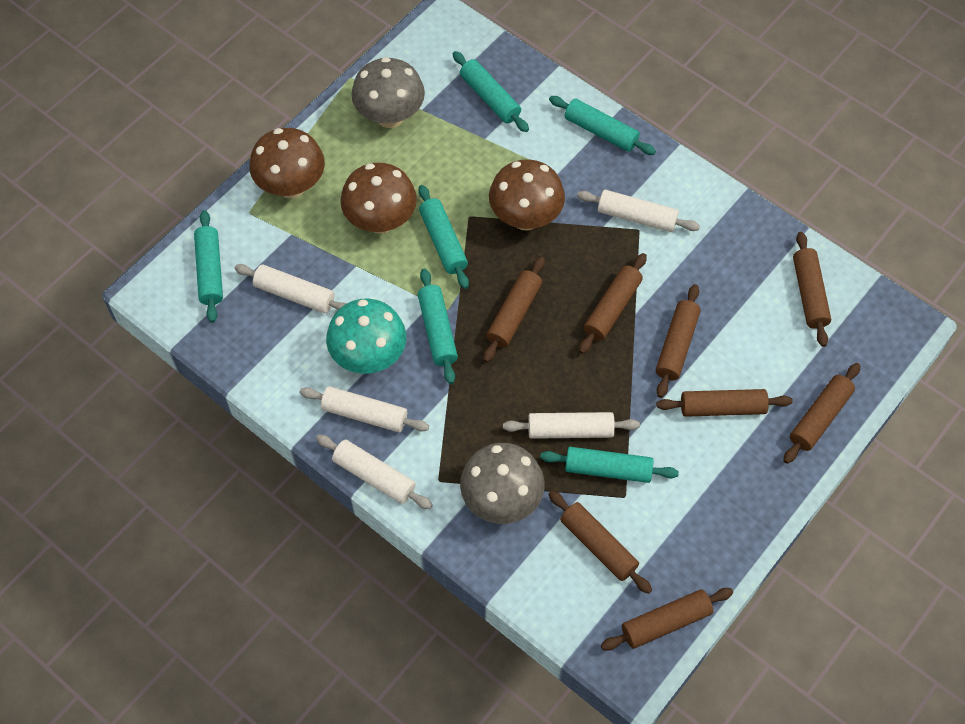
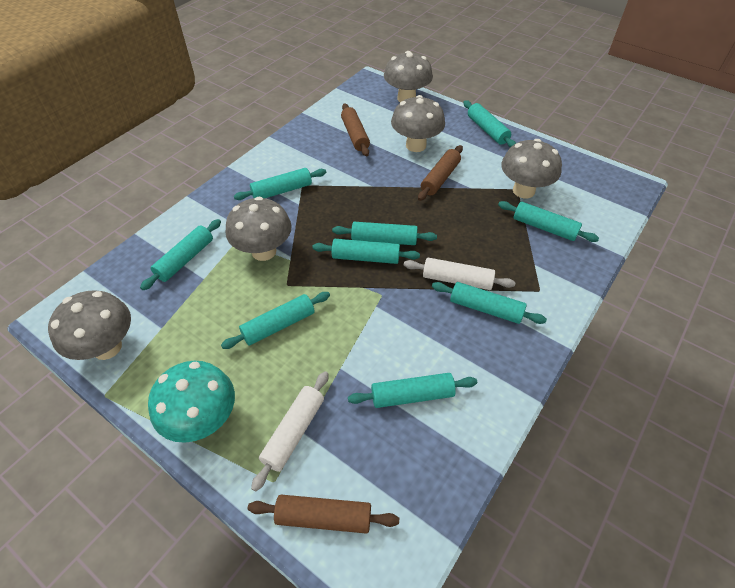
brown mushroom: [249,128,325,199] [340,162,417,234] [489,159,565,230] = 3 -> none = 0
brown rolling pin: [483,257,545,362] [548,491,652,594] [579,253,647,354] [601,588,733,650] [656,284,701,398] [656,389,793,417] [784,363,860,464] [793,232,831,347] = 8 -> [247,495,399,534] [341,103,370,157] [418,145,463,201] = 3
grey mushroom: [351,57,425,128] [460,443,544,524] = 2 -> [48,291,131,360] [226,197,292,261] [384,51,433,102] [391,95,445,152] [501,139,562,199] = 5
turquoise rolling pin: [194,210,223,323] [418,185,469,289] [418,268,458,384] [453,51,529,132] [540,447,679,483] [549,96,656,155] = 6 -> [140,219,221,290] [221,292,330,349] [234,168,326,200] [312,239,420,264] [332,222,437,245] [348,373,477,408] [432,282,547,324] [463,100,516,147] [498,201,599,242] = 9
white rolling pin: [235,264,347,313] [300,386,429,432] [316,435,433,509] [503,412,640,439] [577,190,700,232] = 5 -> [251,371,329,492] [404,258,516,290] = 2

